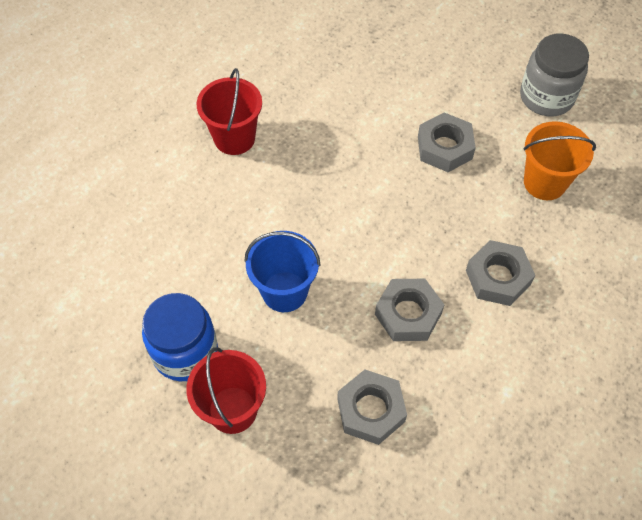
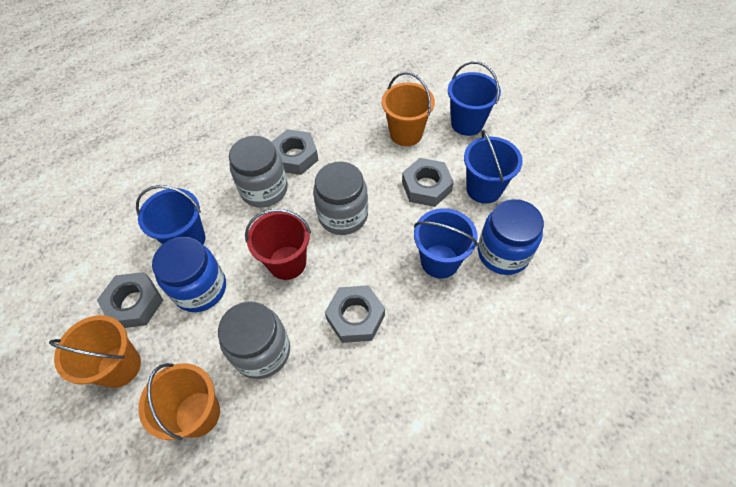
blue bucket: [244,231,321,312] = 1 -> [136,185,205,245] [414,208,478,279] [448,61,501,136] [464,130,523,204] = 4
blue jar: [142,293,218,381] = 1 -> [152,237,226,312] [478,199,544,275] = 2
grey jar: [520,34,589,116] = 1 -> [218,301,290,379] [229,136,288,208] [313,161,368,235] = 3
orange bucket: [524,121,596,200] = 1 -> [49,315,141,388] [138,363,220,440] [382,72,435,146] = 3
red bucket: [186,347,266,434] [197,68,262,155] = 2 -> [245,209,311,280] = 1

